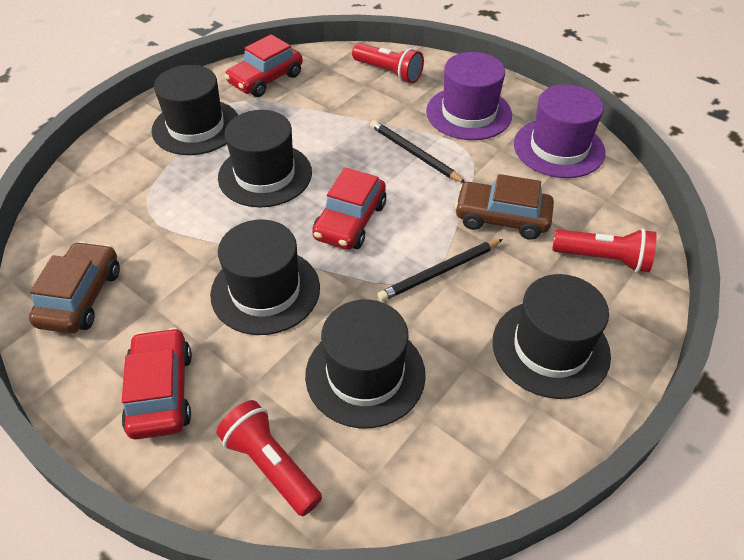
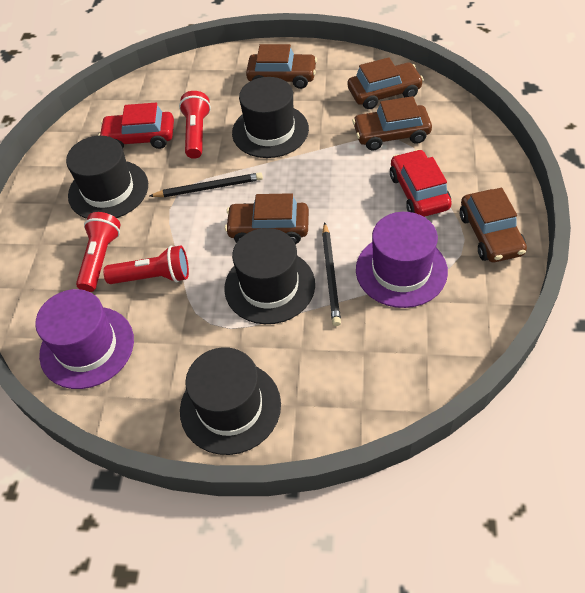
black hat: [152,65,238,155] [210,220,320,335] [218,110,312,207] [305,299,426,428] [493,274,611,399] = 5 -> [66,136,148,219] [180,347,281,455] [224,228,315,324] [232,77,309,158] = 4
brown car: [29,241,120,333] [455,174,554,240] = 2 -> [225,193,309,244] [246,44,317,89] [348,57,424,109] [352,96,432,150] [460,188,527,262] = 5
red car: [122,327,192,440] [225,34,303,97] [312,168,386,250] = 3 -> [98,103,174,149] [390,149,452,217] = 2

